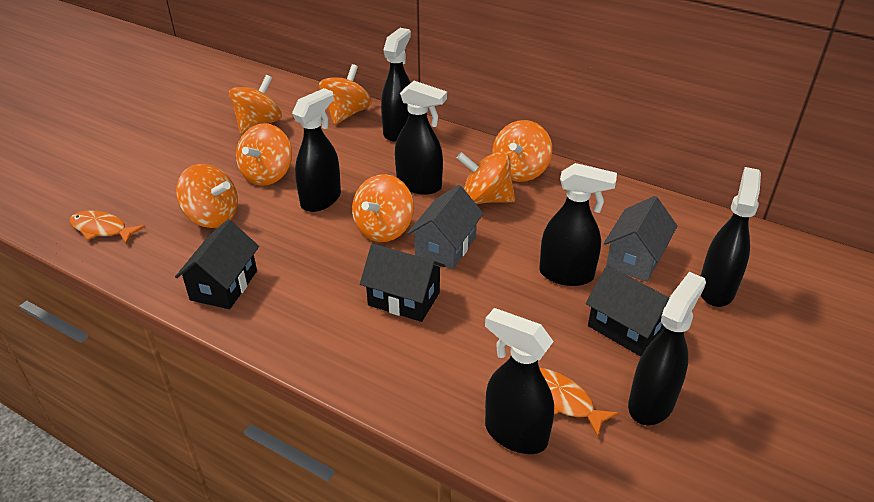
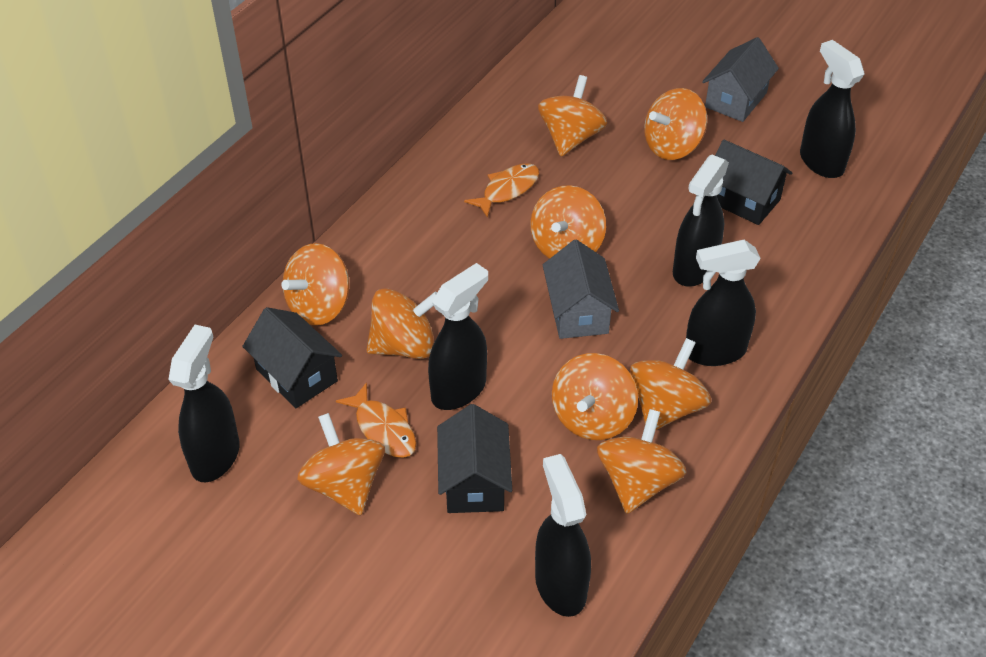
black spray bottle: [292,88,341,212] [381,28,411,142] [395,81,447,195] [485,308,554,454] [539,163,617,286] [628,272,706,425] [701,167,761,307] = 7 -> [168,325,240,482] [428,263,488,410] [535,454,591,617] [673,154,729,287] [686,240,761,366] [800,40,864,178] = 6
orange spinning top: [176,164,238,228] [229,75,282,135] [236,123,292,186] [319,64,372,124] [352,174,414,242] [457,151,515,204] [492,120,552,182] = 7 -> [281,243,350,325] [297,413,385,515] [367,288,437,359] [530,185,606,259] [538,75,607,156] [552,353,638,440] [597,409,687,514] [630,338,711,431] [644,88,708,160] = 9

